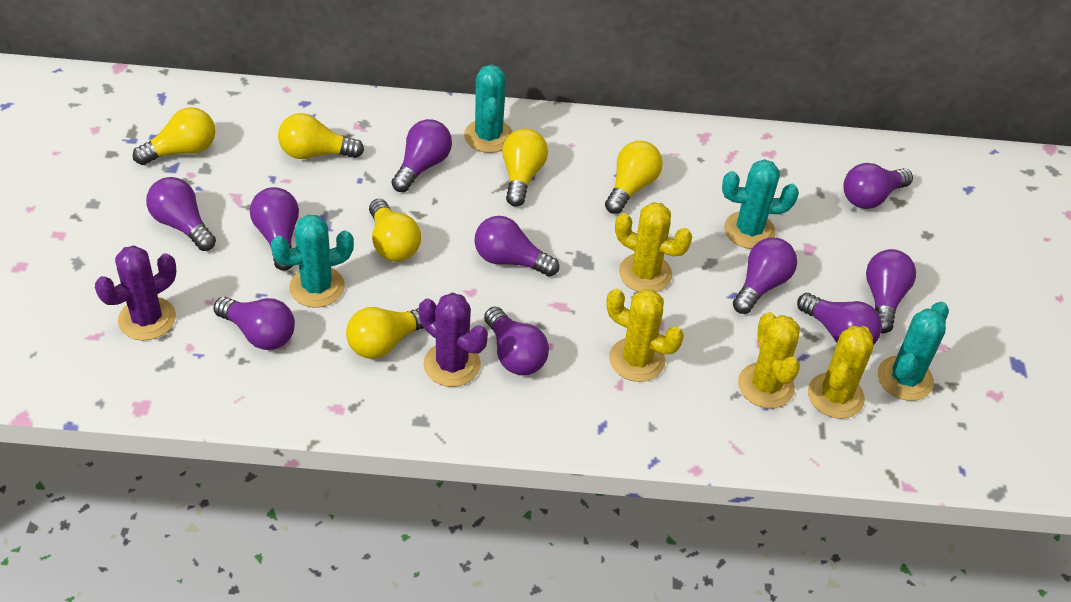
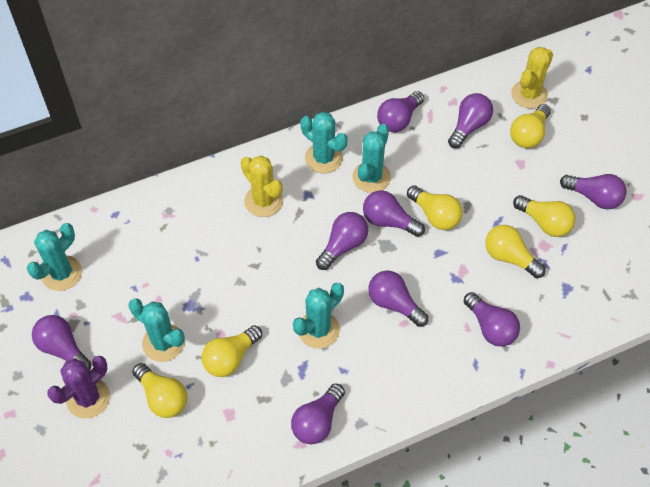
purple cactus: [95,245,176,340] [419,292,488,387] = 2 -> [47,356,110,419] = 1
purple light bulb: [146,177,216,251] [213,297,295,350] [250,187,299,271] [391,119,452,192] [475,216,559,277] [484,307,549,375] [733,237,797,314] [797,293,882,345] [843,163,913,209] [866,249,916,333] = 10 -> [32,315,92,371] [291,383,345,444] [316,212,368,270] [363,190,425,237] [368,271,428,327] [377,91,424,132] [448,93,493,148] [464,292,520,347] [560,174,627,209] = 9
turquoise cactus: [270,215,354,308] [464,65,513,153] [722,159,799,249] [878,302,949,401] = 4 -> [27,223,82,291] [129,298,185,362] [293,283,344,349] [300,112,348,173] [353,124,391,193] = 5
yellow cactus: [606,289,684,382] [615,202,692,292] [738,312,800,408] [808,326,873,419] = 4 -> [241,156,283,217] [511,47,553,109] = 2

